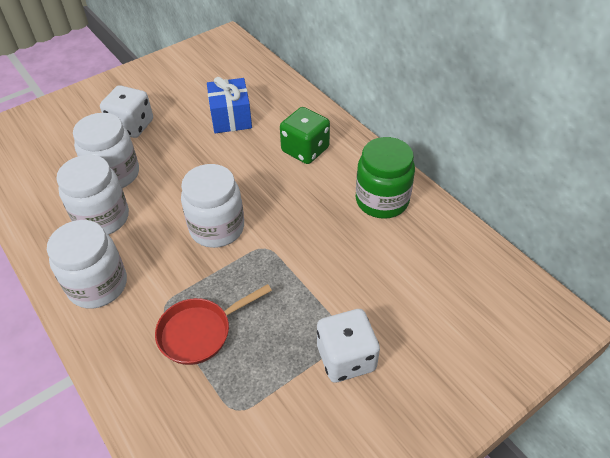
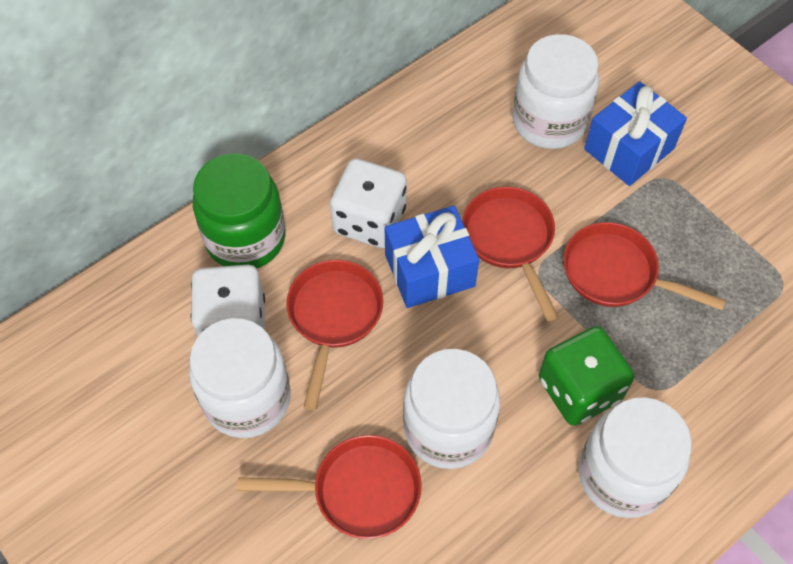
blue gift: [207,77,252,133] = 1 -> [385,206,479,308] [584,81,687,186] = 2
red pan: [155,284,272,365] = 1 -> [237,435,422,539] [286,260,383,410] [462,186,558,321] [563,222,726,310] = 4

